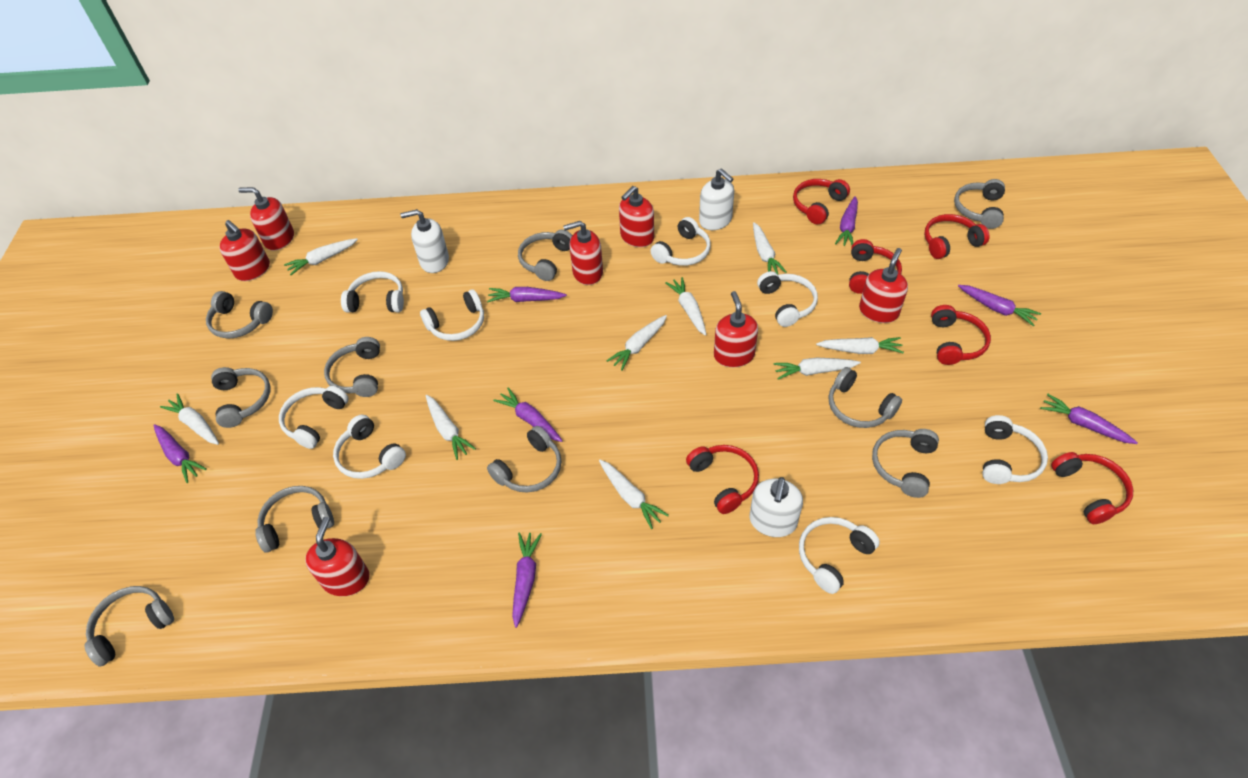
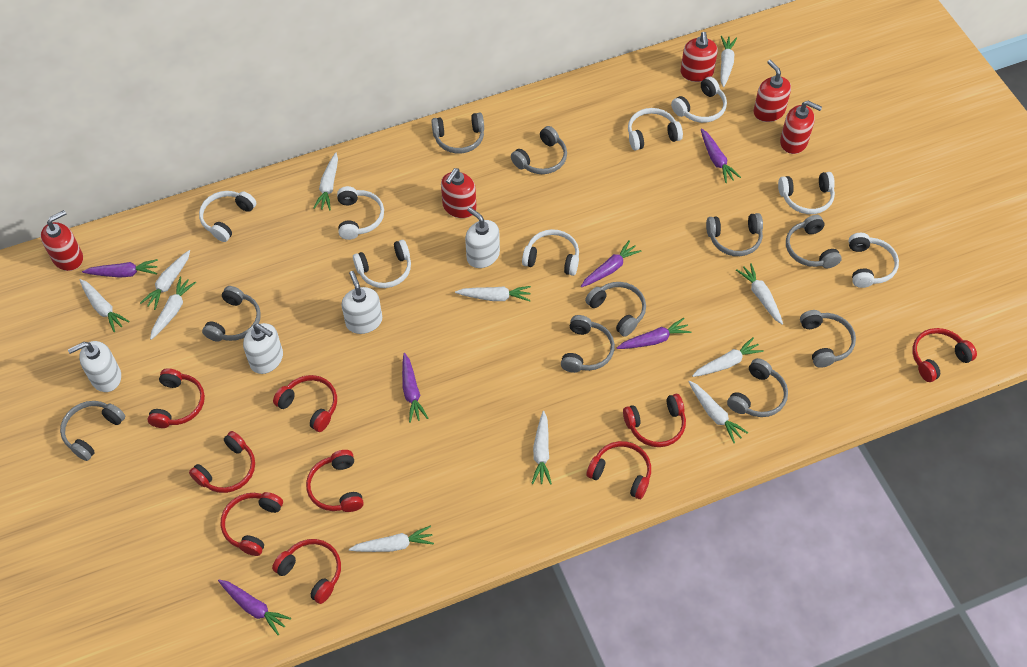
purple carrot: [153,424,207,483] [487,287,567,302] [493,388,563,442] [512,532,542,628] [835,196,858,246] [958,285,1041,326] [1040,394,1138,444] = 7 -> [82,259,158,278] [218,579,291,635] [402,353,428,423] [581,240,642,287] [617,318,692,349] [701,129,741,183] = 6
red headphones: [686,445,759,514] [793,179,850,224] [849,239,902,294] [924,214,990,259] [931,305,991,365] [1051,452,1133,524] = 6 -> [147,368,205,428] [189,431,255,493] [221,492,283,556] [272,539,341,604] [273,375,337,432] [306,450,364,512] [586,441,651,499] [623,394,686,447] [912,328,977,382] = 9
red soap dispenser: [219,220,270,281] [238,187,294,250] [305,517,370,596] [563,221,603,285] [619,186,654,247] [714,291,758,367] [859,248,908,323] = 7 -> [41,210,83,271] [441,168,477,218] [681,32,718,82] [753,60,791,122] [780,101,822,154] = 5
white carrot: [160,394,219,445] [284,238,358,275] [426,395,476,460] [599,460,669,529] [606,315,667,371] [665,277,706,336] [753,222,787,274] [773,358,861,380] [816,337,904,354] = 9 -> [80,279,129,332] [140,250,190,310] [150,277,196,340] [313,152,338,210] [349,525,434,552] [455,286,531,301] [531,411,552,485] [689,381,748,443] [692,337,764,377] [721,36,737,87] [736,263,783,325] = 11
white soap dispenser: [400,209,449,273] [699,168,734,230] [749,477,803,537] = 3 -> [68,341,121,392] [243,323,283,374] [341,271,382,334] [465,207,500,268] = 4

